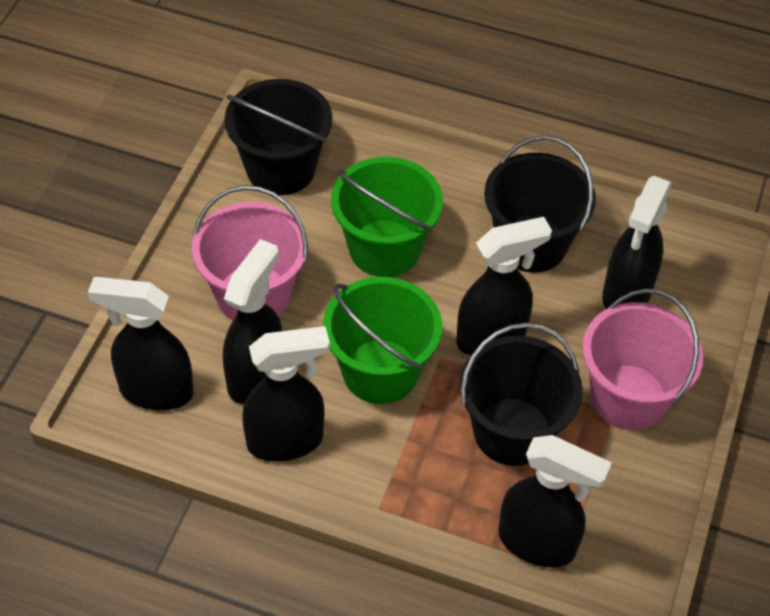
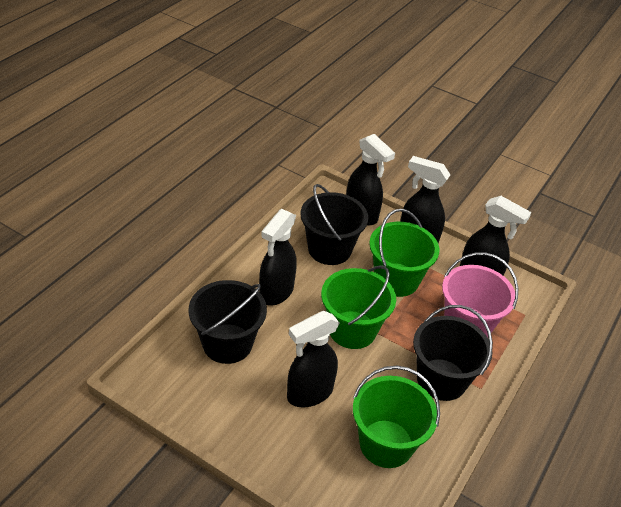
black spray bottle: [88,277,194,410] [223,239,282,404] [242,326,330,462] [456,217,552,356] [499,435,612,567] [602,176,672,309] = 6 -> [259,209,297,306] [287,311,339,408] [346,134,395,226] [400,156,450,244] [460,196,531,276] = 5
green bucket: [323,277,442,404] [331,157,443,277] = 2 -> [321,265,396,349] [353,366,440,468] [369,209,439,297] = 3
pink bucket: [192,185,308,320] [582,289,703,430] = 2 -> [442,252,518,338] = 1

